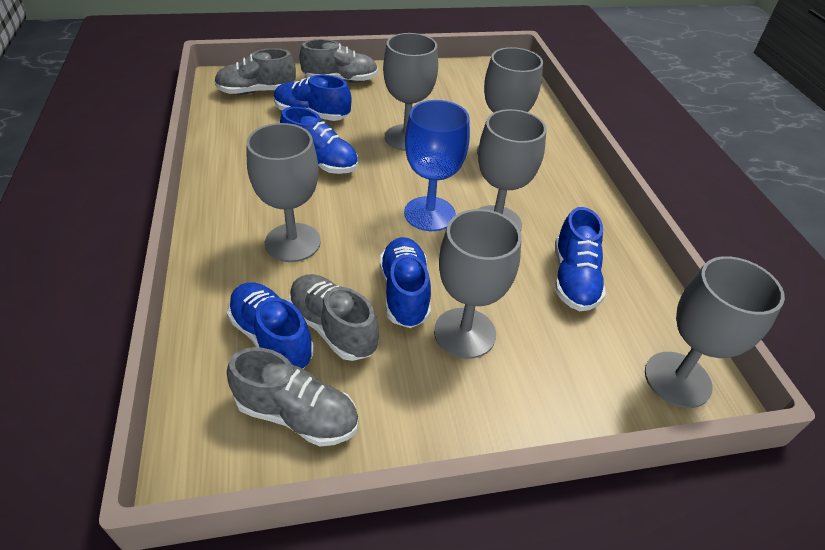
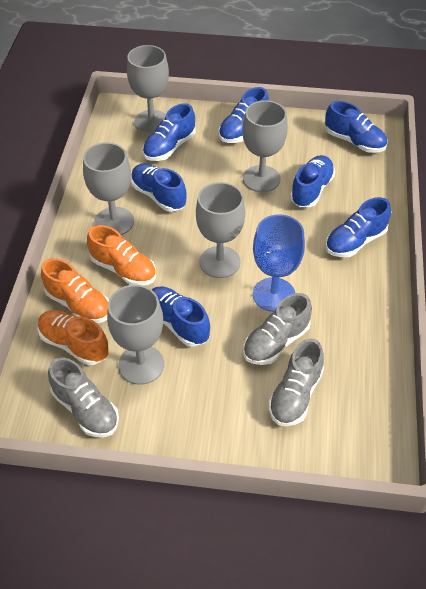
blue shoe: [227,282,314,369] [274,75,352,121] [280,107,358,174] [380,237,431,328] [555,207,606,311] = 5 -> [131,164,187,212] [143,103,195,161] [151,286,210,347] [218,87,269,143] [290,155,335,207] [325,101,387,153] [325,197,391,258] = 7
grey goblet: [246,123,321,262] [383,33,438,151] [434,209,521,359] [477,47,543,154] [478,109,547,232] [645,256,785,408] = 6 -> [83,142,134,235] [107,285,164,385] [127,45,169,134] [196,182,245,278] [243,100,288,192] = 5
grey shoe: [214,48,296,95] [227,347,359,447] [288,274,379,361] [299,39,378,83] = 4 -> [48,357,119,437] [243,293,312,365] [268,338,324,426] = 3
orange shoe: none = 0 -> [38,310,109,365] [41,258,109,323] [87,225,156,286] = 3

